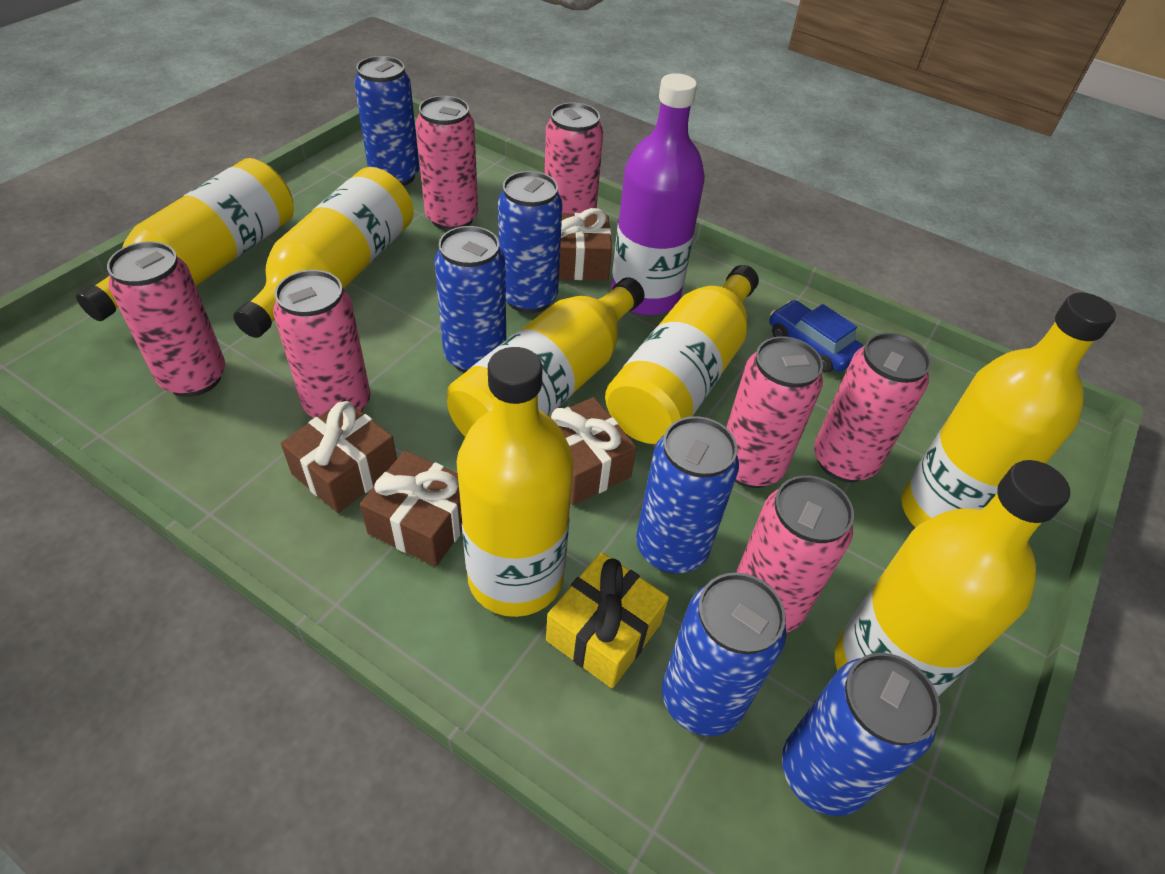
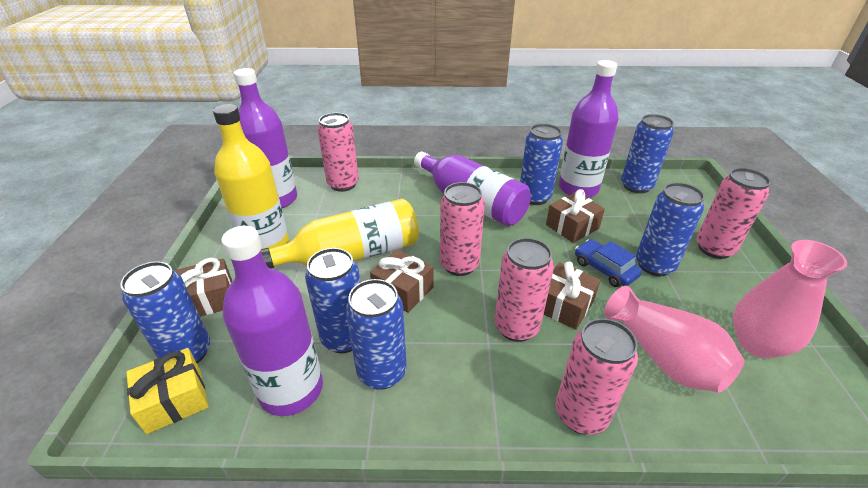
pink can: [107,241,225,397] [273,270,370,418] [416,96,478,231] [545,102,603,214] [726,337,823,488] [736,475,854,633] [814,333,931,482] = 7 -> [318,113,359,192] [440,182,485,276] [494,238,554,342] [556,318,638,435] [697,168,771,259] = 5
pink vase: none = 0 -> [604,286,745,392] [733,240,847,359] = 2
purple bottle: [611,73,705,315] = 1 -> [221,226,323,416] [234,68,297,208] [414,152,531,226] [559,60,619,198] = 4
yellow bottle: [76,158,294,321] [233,167,414,338] [447,277,645,437] [457,347,574,617] [605,265,759,444] [835,460,1070,697] [901,292,1116,528] = 7 -> [213,104,289,249] [261,198,419,269] = 2

